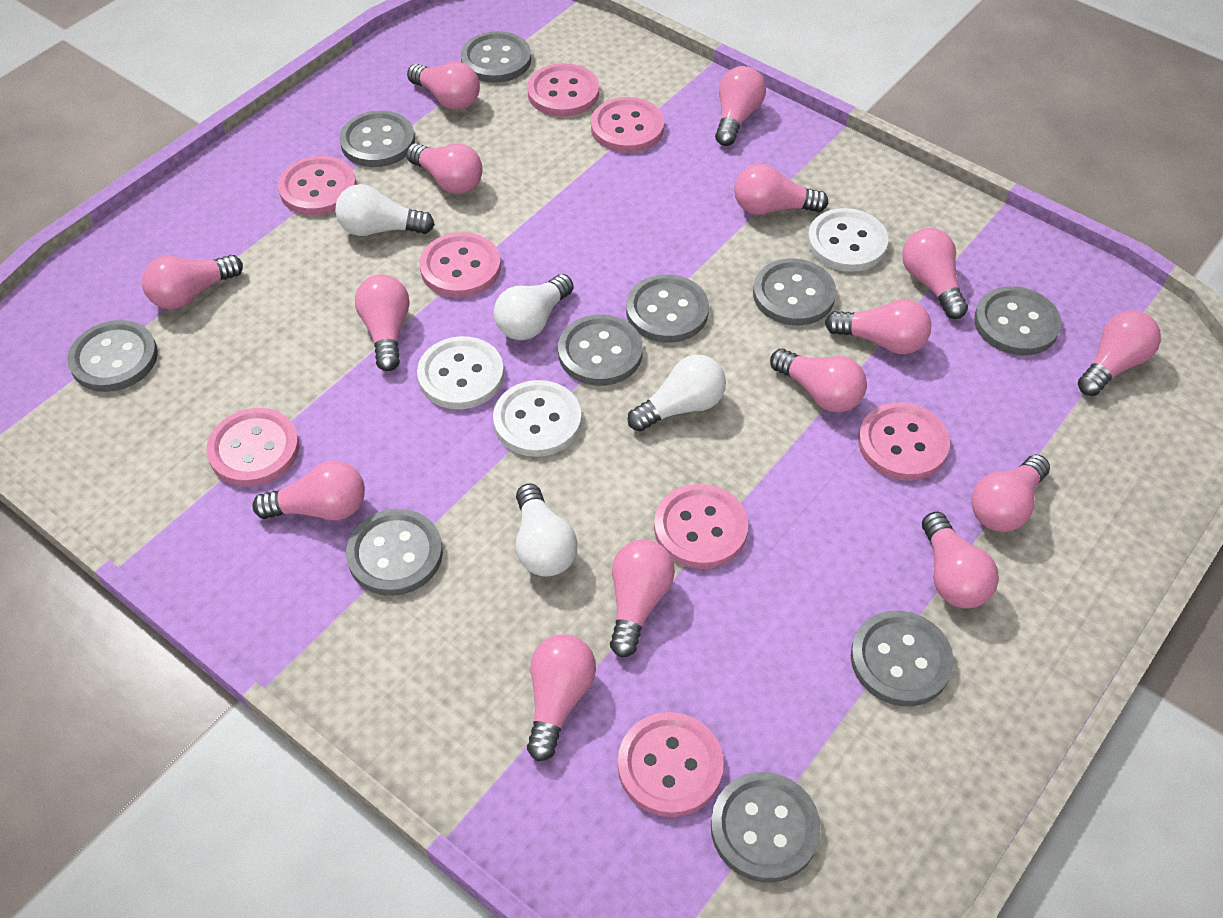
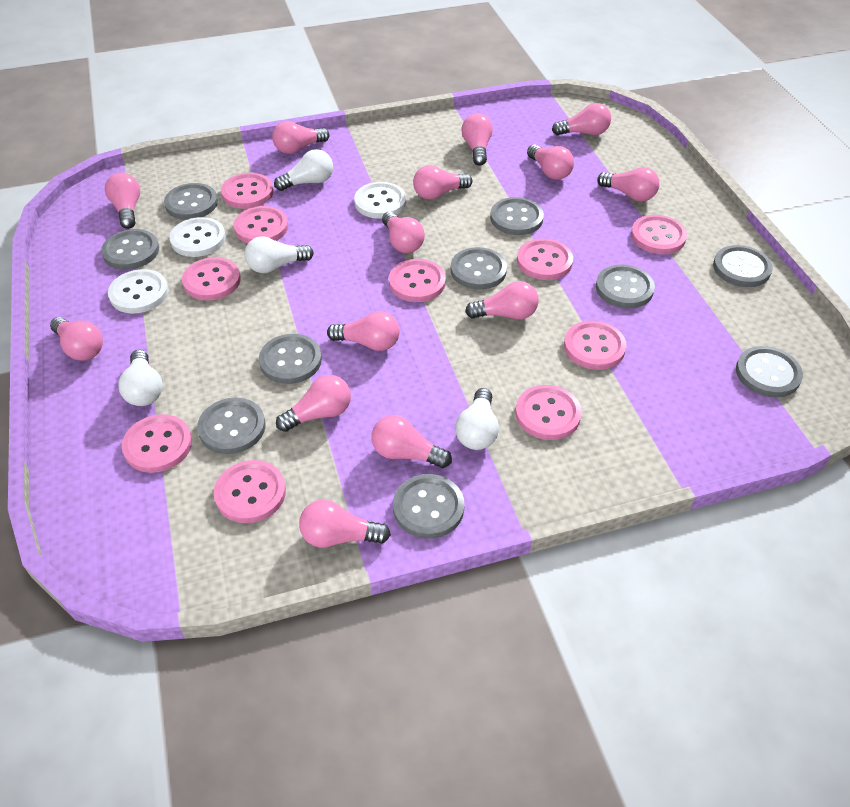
pink button: [206,408,299,487] [278,156,356,216] [420,232,501,298] [527,63,599,117] [591,97,664,153] [618,712,724,817] [654,484,748,569] [858,402,950,481] = 8 -> [122,414,192,473] [182,257,241,301] [214,460,286,523] [221,173,273,209] [234,206,288,243] [389,259,446,302] [515,385,582,440] [517,239,573,280] [564,321,626,370] [631,215,687,254] = 10
pink light bulb: [142,255,243,309] [253,460,365,520] [355,274,409,371] [406,143,483,194] [407,61,480,110] [527,634,596,761] [610,540,675,657] [715,66,766,146] [734,164,828,215] [770,349,867,413] [825,299,931,354] [902,228,968,319] [922,512,999,608] [971,455,1050,532] [1078,310,1161,396] = 15 -> [50,317,103,360] [105,173,140,229] [272,121,330,154] [276,375,351,432] [299,500,391,548] [327,311,400,351] [371,415,452,468] [382,212,425,253] [413,165,473,199] [462,113,493,166] [465,281,539,319] [527,145,574,180] [552,103,611,135] [597,167,659,202] = 14

